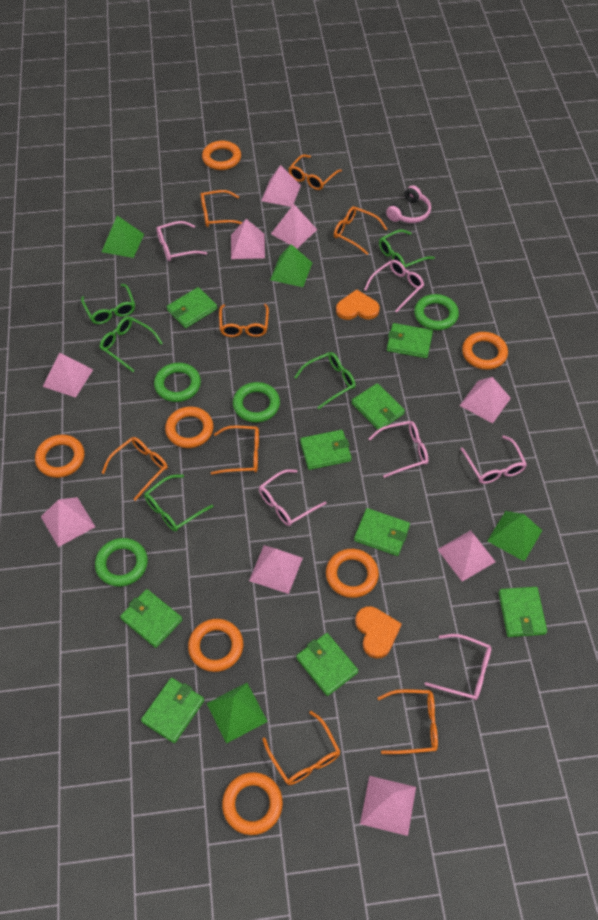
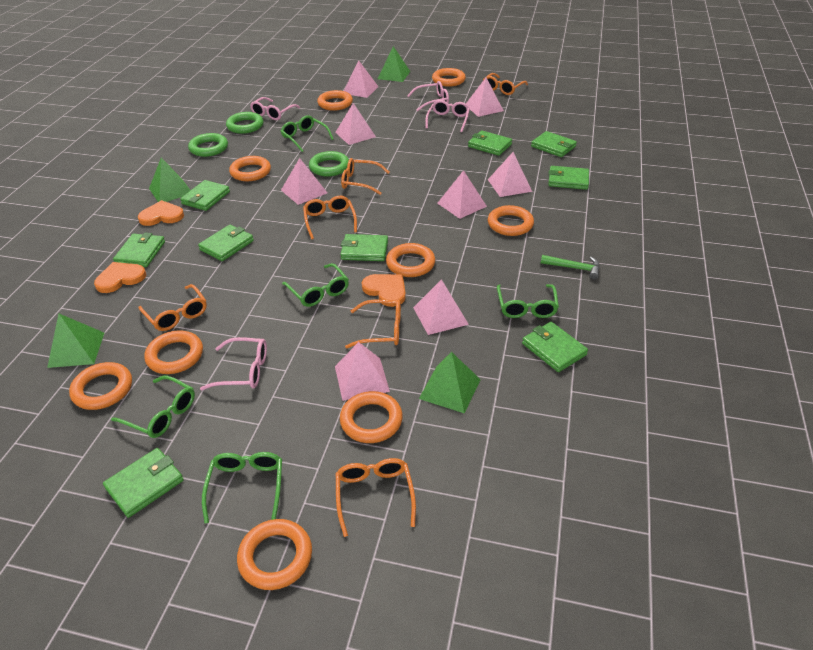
green hammer: none = 0 -> [541,255,600,280] = 1
green ring: [95,538,148,587] [154,363,201,402] [233,382,280,423] [414,294,459,330] = 4 -> [188,133,228,157] [226,112,264,134] [309,151,349,177] = 3
orange glasses: [102,437,168,501] [201,190,243,227] [211,425,259,475] [219,304,269,337] [262,711,341,785] [288,154,342,190] [334,206,387,255] [377,689,438,754] = 8 -> [138,284,207,331] [303,196,357,239] [336,458,416,537] [341,158,390,195] [345,300,401,348] [483,73,528,95] = 6
orange heart: [336,289,380,320] [355,606,402,659] = 2 -> [94,262,146,293] [138,200,184,226] [362,274,406,307] = 3
orange ring: [35,435,84,478] [165,407,213,448] [188,619,243,672] [202,141,241,170] [222,772,283,835] [326,549,379,598] [462,332,508,370] = 7 -> [69,362,132,410] [144,330,203,374] [229,156,271,181] [237,519,312,590] [317,90,353,111] [340,391,403,443] [386,243,435,277] [432,68,466,87] [488,205,534,236] = 9
pink glasses: [156,221,207,261] [259,469,327,526] [364,260,424,313] [368,421,428,478] [425,634,491,700] [461,435,527,484] = 6 -> [200,337,267,390] [250,97,300,120] [407,81,449,111] [426,100,470,132] = 4
pink headphones: [386,185,431,223] = 1 -> none = 0
pink pyramid: [41,497,95,547] [43,353,93,398] [231,219,265,259] [249,545,303,594] [261,165,301,207] [271,204,317,248] [360,776,416,836] [437,530,496,582] [459,377,511,424] = 9 -> [281,158,327,205] [335,103,376,145] [335,342,390,401] [344,60,379,98] [413,279,469,335] [437,170,487,219] [466,78,504,117] [488,152,532,197] = 8

